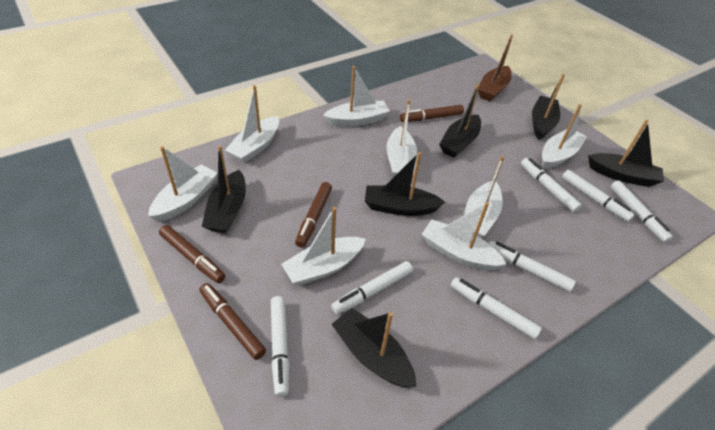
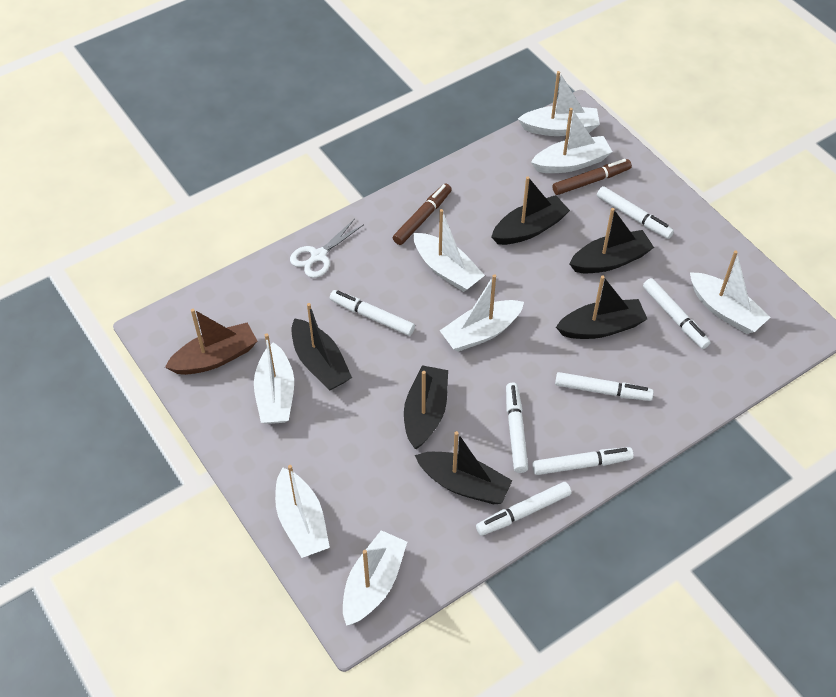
brown marker: [159,225,225,283] [199,283,266,360] [295,182,332,248] [400,105,464,122] = 4 -> [393,184,452,245] [552,159,632,195] = 2
white scissors: none = 0 -> [290,219,363,278] = 1

